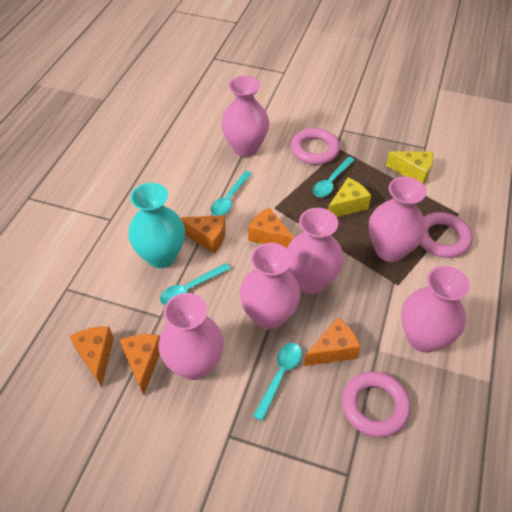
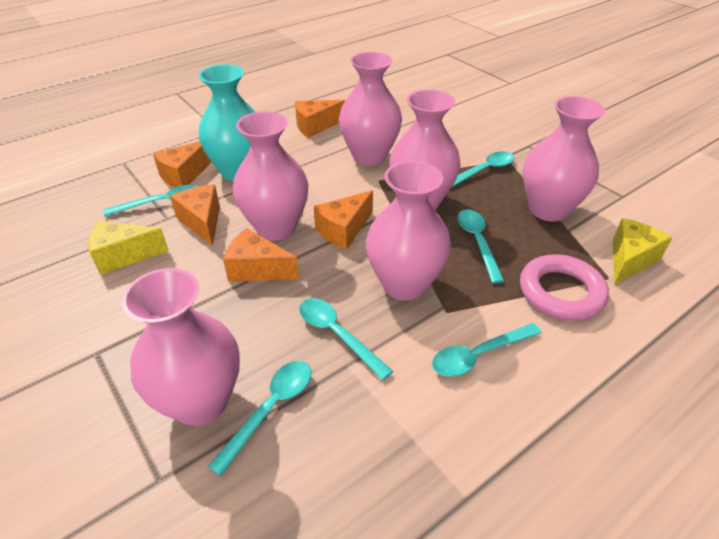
pink ring: [291,128,340,165] [342,371,411,437] [420,212,472,258] = 3 -> [520,254,609,321] = 1
turquoise spoon: [160,263,231,305] [211,171,252,216] [253,343,302,421] [313,157,355,197] = 4 -> [103,185,198,216] [208,361,311,476] [299,298,393,380] [432,323,542,377] [451,151,514,188] [457,209,504,284] = 6

